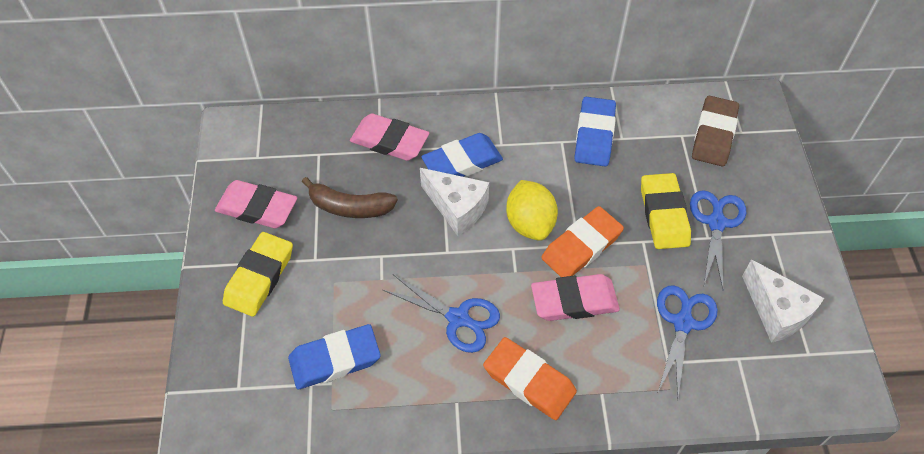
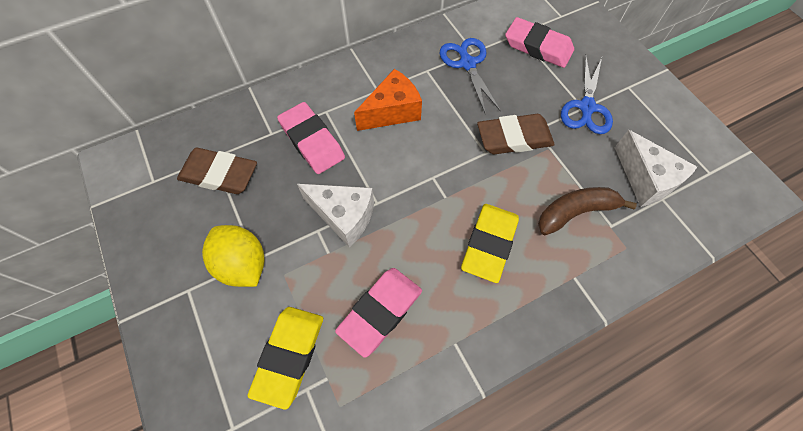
blue eraser: [288,324,381,389] [421,133,503,177] [574,97,616,166] = 3 -> none = 0
blue scissors: [383,275,500,353] [657,285,718,397] [690,190,746,289] = 3 -> [440,38,501,115] [561,55,613,134] = 2
brown eraser: [692,96,739,166] = 1 -> [177,148,257,194] [477,114,555,154] = 2
orange cheese: none = 0 -> [354,69,422,131] = 1
orange eraser: [483,337,577,420] [541,206,624,277] = 2 -> none = 0

